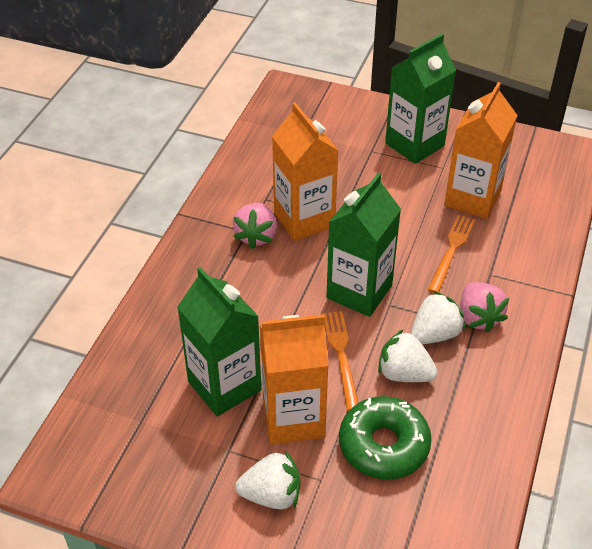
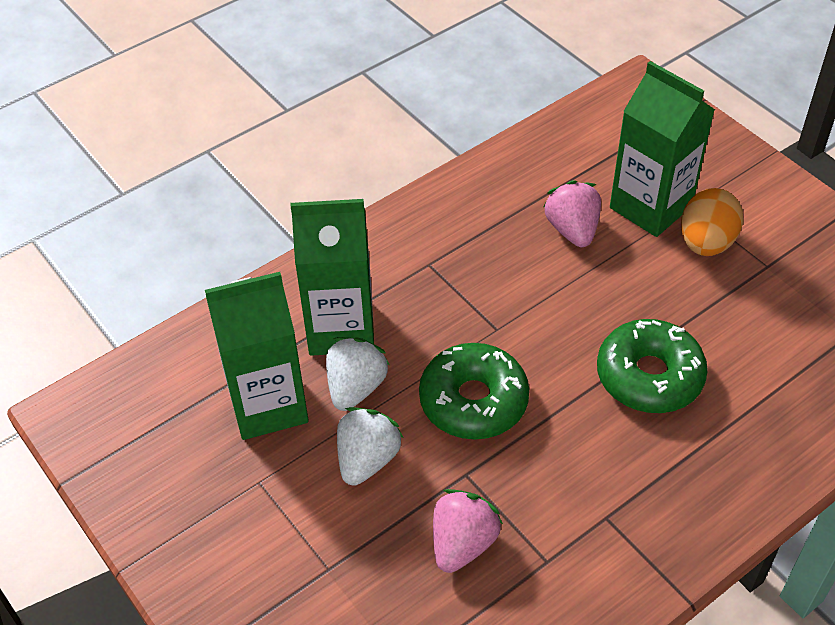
green donut: [339,396,432,480] = 1 -> [419,343,529,439] [597,319,708,413] = 2
orange carton: [260,314,329,445] [272,102,339,241] [444,82,518,219] = 3 -> none = 0
orange egg: none = 0 -> [681,188,743,256] = 1
orange fork: [323,311,359,411] [427,215,475,293] = 2 -> none = 0
white strawberry: [235,450,300,509] [378,330,438,382] [411,291,465,344] = 3 -> [326,337,390,411] [337,407,404,486] = 2

